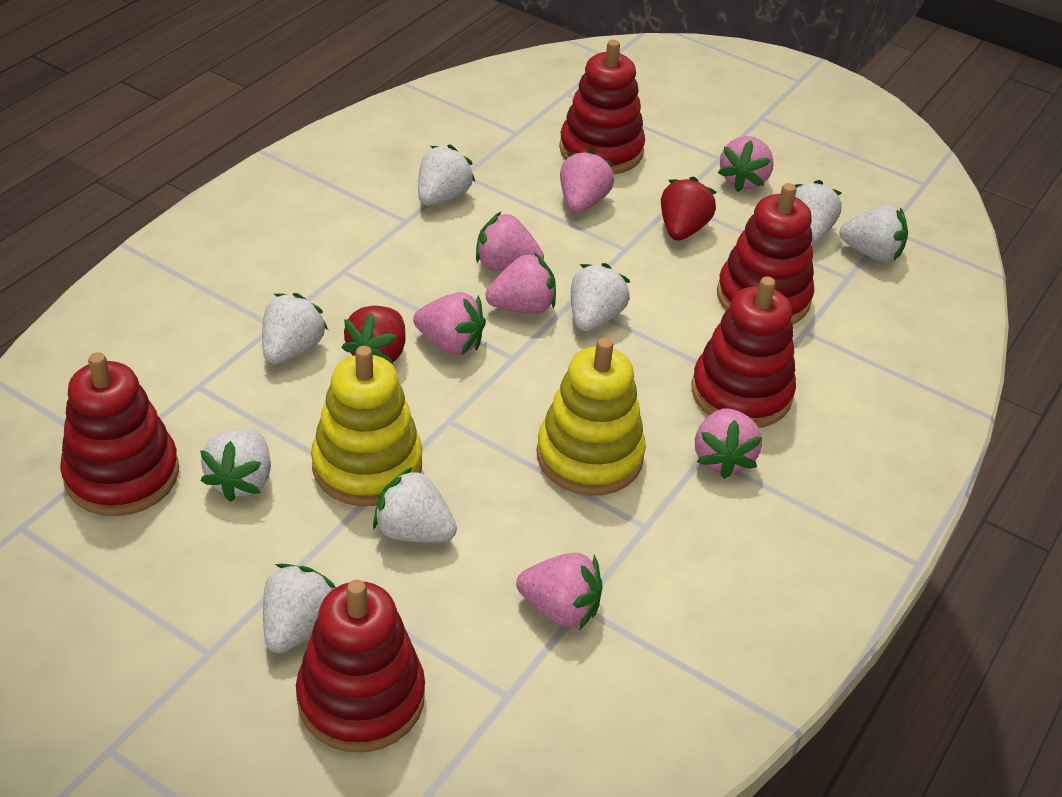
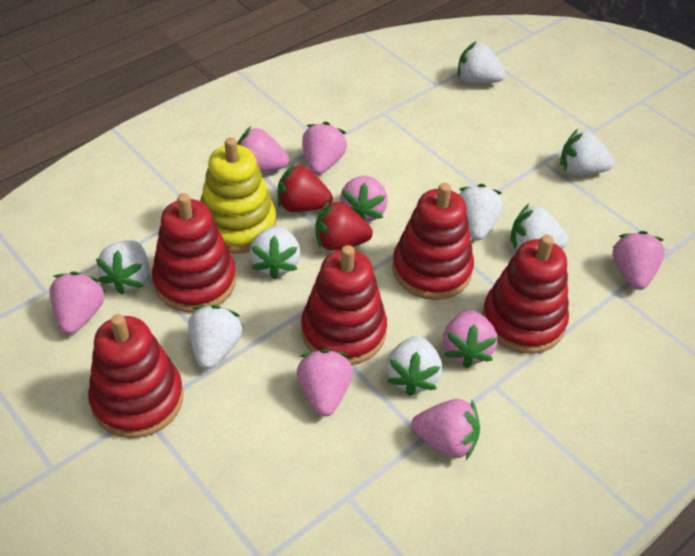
pink strawberry: [413,292,486,355] [476,211,544,271] [485,252,556,314] [516,553,603,630] [560,149,614,213] [695,408,763,479] [718,136,774,192] = 7 -> [49,271,106,334] [237,127,289,173] [297,349,353,416] [302,122,347,175] [340,176,388,222] [411,399,480,460] [443,310,497,368] [612,231,665,290] = 8
yellow stacking toy: [311,346,422,506] [536,338,646,496] = 2 -> [200,137,276,254] = 1

